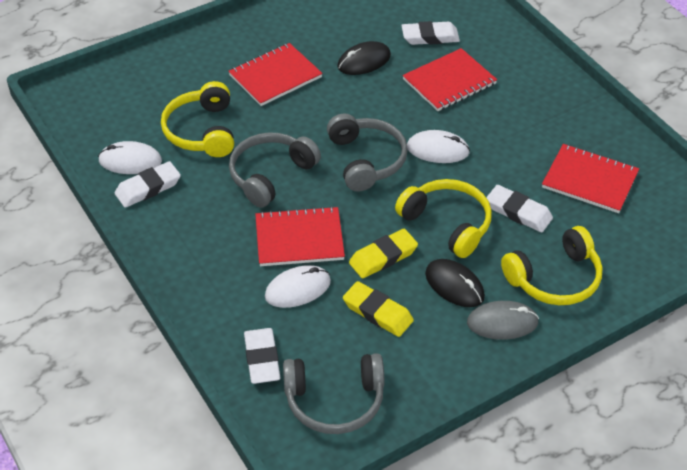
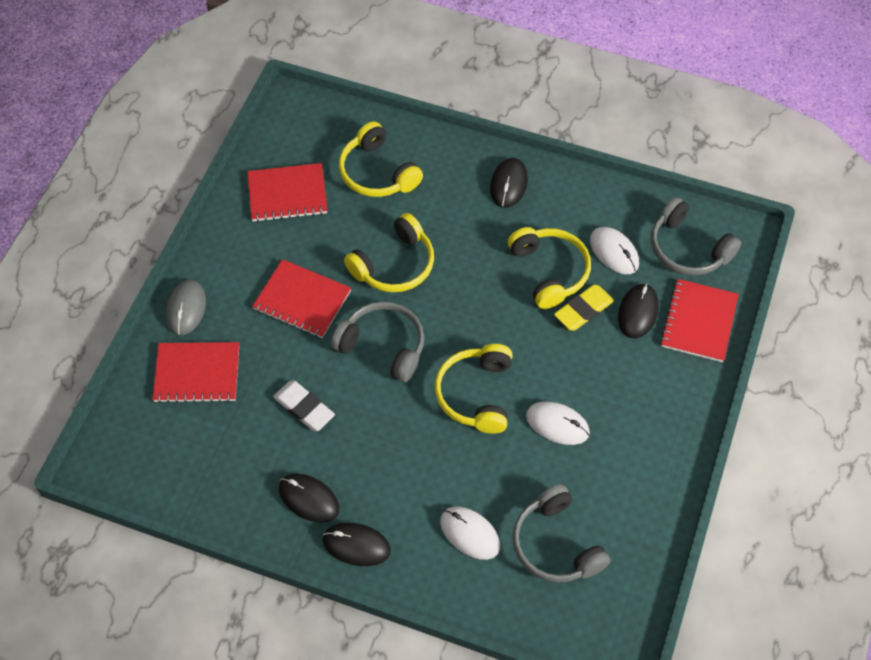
black mouse: [337,41,391,75] [425,259,485,307] = 2 -> [279,474,339,523] [323,523,391,566] [490,158,528,208] [618,284,658,339] = 4
white eraser: [115,161,181,208] [244,328,281,384] [401,21,460,45] [486,185,553,232] = 4 -> [273,381,335,431] = 1
yellow eraser: [343,281,414,337] [349,229,418,279] = 2 -> [554,285,614,331] = 1
yellow headphones: [161,81,234,157] [395,179,492,258] [501,226,602,305] = 3 -> [339,121,423,197] [344,213,434,292] [435,344,513,434] [508,227,591,309] = 4

